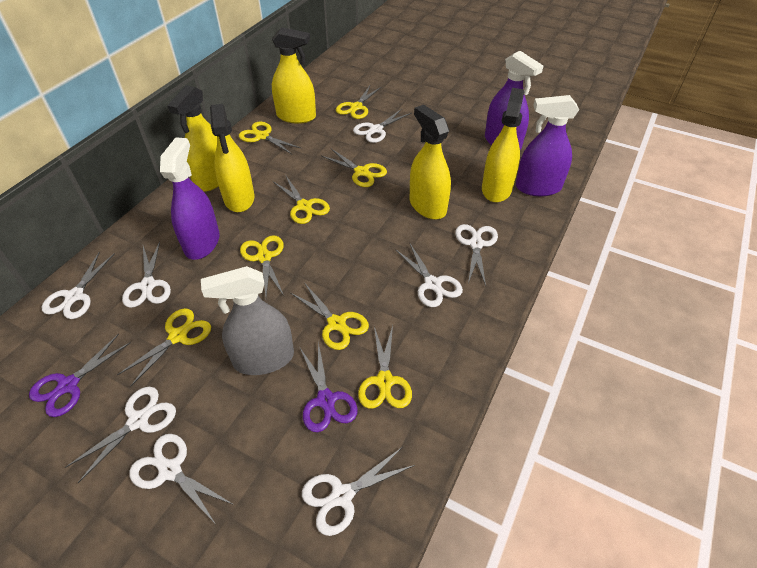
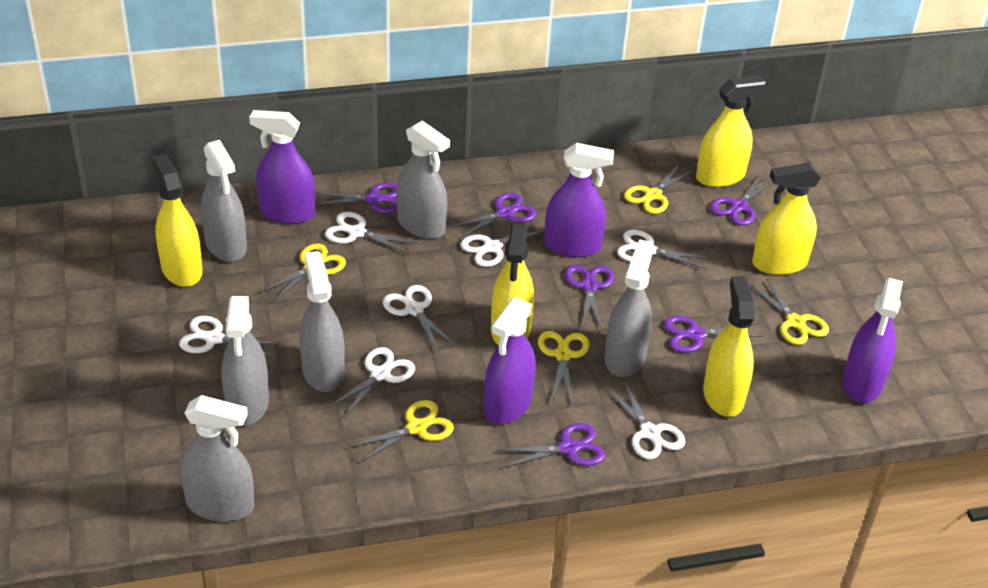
grey spray bottle: [201,266,294,375] = 1 -> [180,395,254,522] [201,140,247,262] [221,296,269,426] [299,251,345,392] [396,120,450,239] [605,239,654,377] = 6
purple scissors: [29,334,131,417] [300,342,358,432] = 2 -> [315,183,397,213] [449,193,537,238] [496,423,605,468] [565,265,614,330] [664,316,763,353] [710,174,773,225] = 6
purple spray bottle: [160,137,220,260] [485,51,543,150] [516,95,579,196] = 3 -> [249,110,315,224] [484,297,536,424] [544,143,614,257] [843,278,903,403] = 4
white scissors: [41,251,115,319] [65,386,176,483] [122,242,171,308] [129,434,234,523] [302,448,415,536] [353,109,412,143] [395,242,463,307] [455,224,498,286] = 8 -> [179,316,282,357] [325,212,418,254] [327,347,415,419] [383,285,456,352] [460,220,545,267] [606,381,685,459] [617,230,710,269] = 7
yellow scissors: [117,308,211,386] [239,122,301,154] [240,235,284,297] [272,176,330,224] [291,284,369,350] [322,149,387,187] [336,86,381,119] [358,325,412,409] = 8 -> [259,243,346,303] [349,400,454,462] [538,331,589,405] [624,165,694,214] [750,278,829,345] = 5

